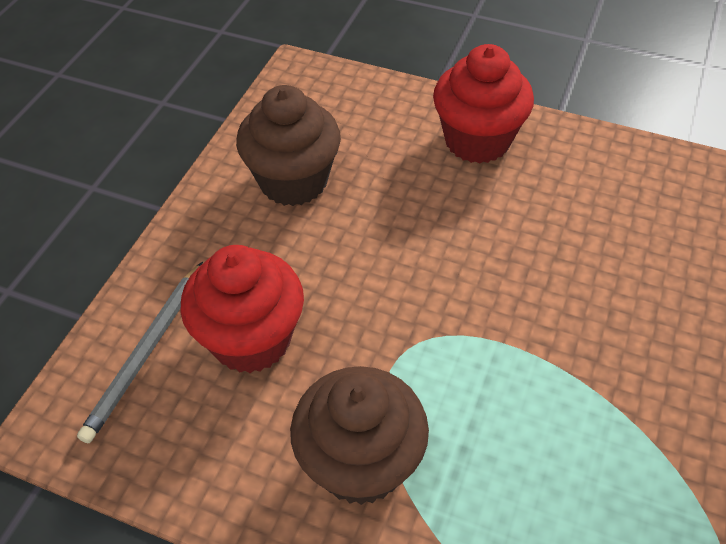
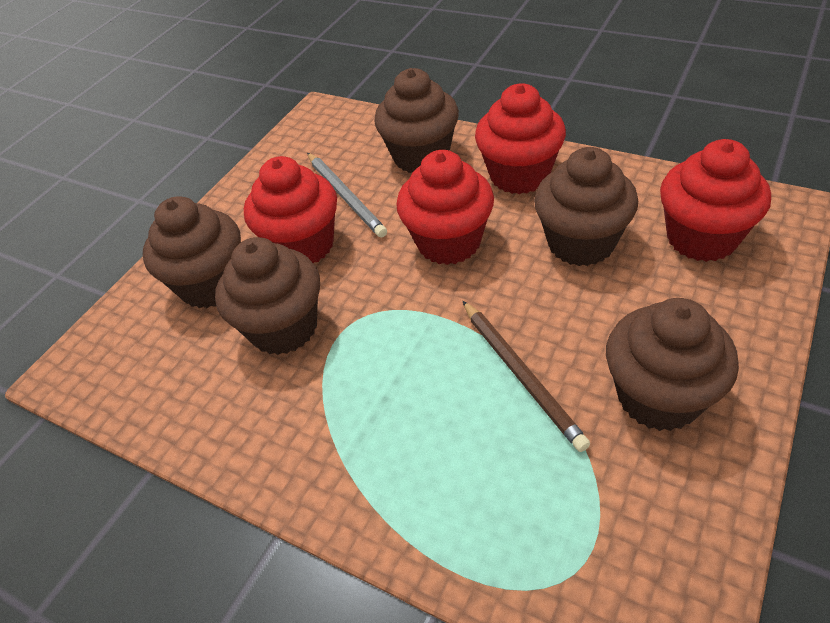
brown cupcake: [236,85,341,206] [290,366,429,505] = 2 -> [143,196,241,308] [215,237,320,355] [374,68,459,173] [534,147,638,266] [606,298,739,431] = 5
brown pencil: none = 0 -> [463,301,590,452] = 1
red cupcake: [181,245,304,373] [433,44,534,164] = 2 -> [244,156,337,263] [396,150,494,265] [475,83,566,194] [660,139,771,262] = 4

